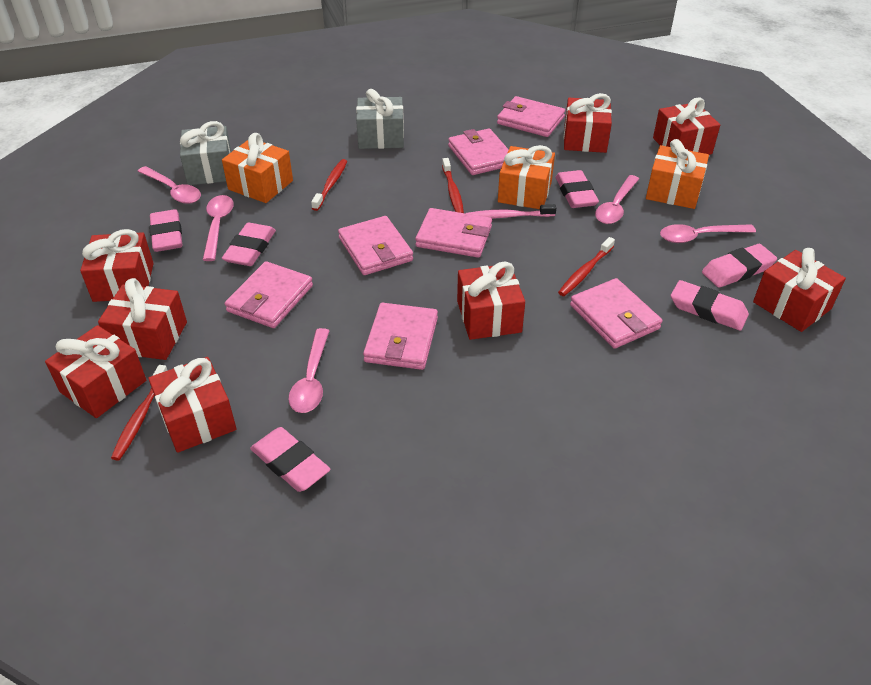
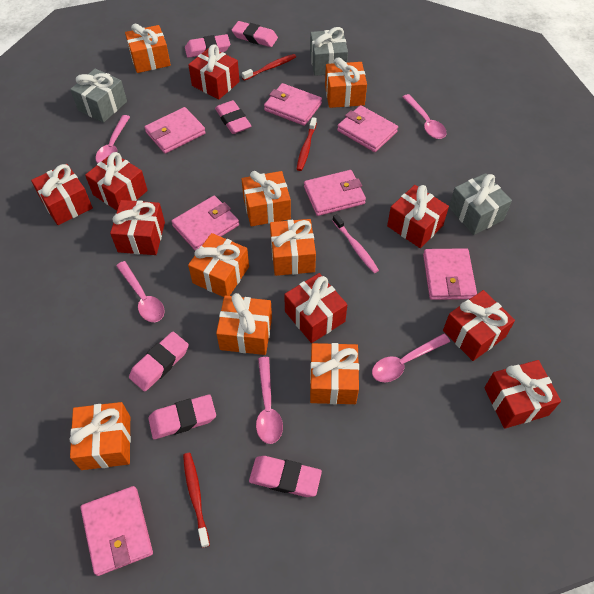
grey gift: [180,121,232,185] [356,89,404,149] = 2 -> [70,68,127,123] [310,27,348,76] [449,173,512,235] = 3
orange gift: [222,133,293,203] [498,145,555,209] [646,139,709,209] = 3 -> [69,402,131,470] [125,23,171,73] [188,233,249,297] [216,293,272,355] [241,171,291,226] [270,219,316,276] [310,343,359,404] [325,57,367,108] = 8
red toothbrush: [111,365,168,461] [311,159,347,211] [442,158,464,213] [558,237,615,296] = 4 -> [183,453,210,548] [242,54,296,81] [297,117,317,171] = 3

